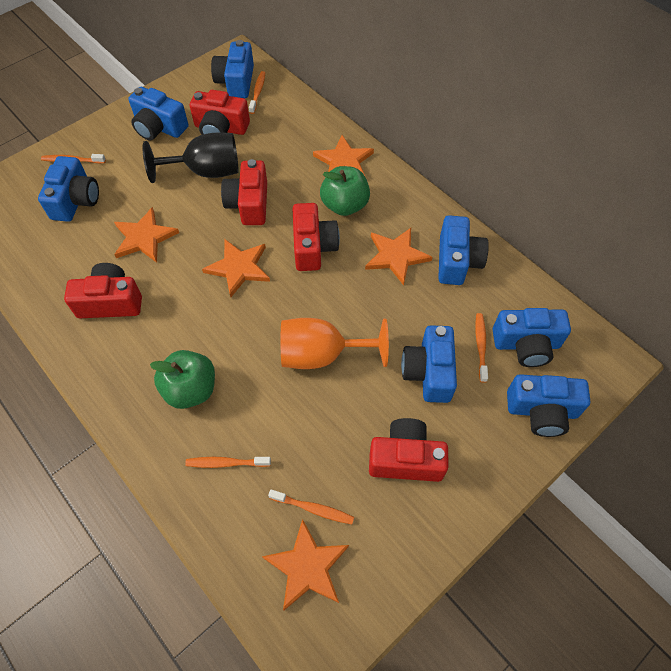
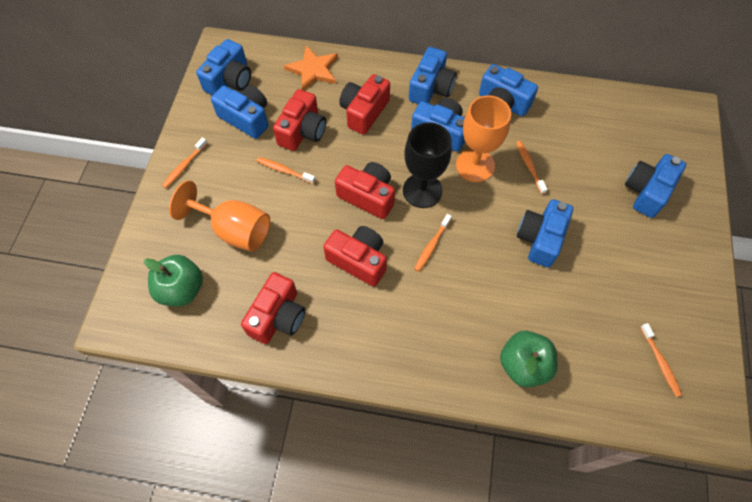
orange goblet: [281,318,389,369] = 1 -> [169,180,270,252] [456,95,511,182] = 2
orange star: [114,207,179,263] [202,239,270,297] [262,519,349,611] [313,135,374,176] [365,228,432,285] = 5 -> [284,45,338,90] = 1

